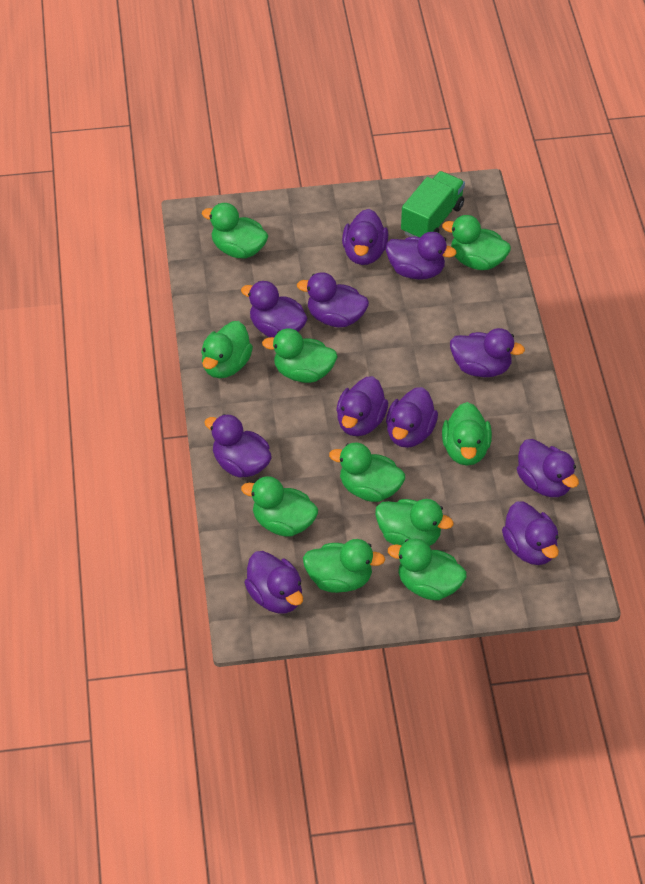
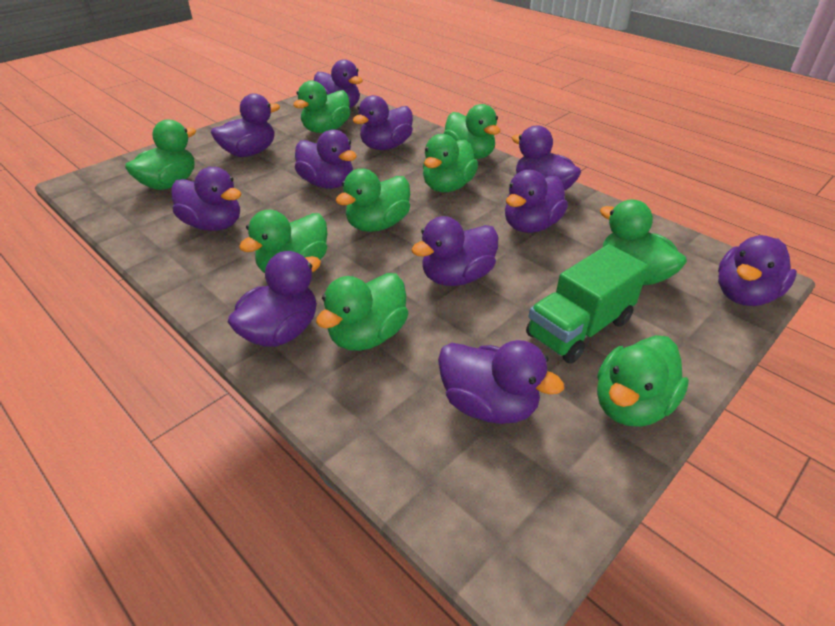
green duck: [201,321,253,378] [202,203,268,258] [241,476,318,537] [262,328,337,383] [303,539,385,593] [329,442,405,502] [375,499,454,546] [388,538,467,600] [442,215,511,270] [442,402,492,466] = 10 -> [125,119,196,190] [239,210,328,273] [293,80,351,133] [316,273,408,351] [335,169,410,232] [423,134,478,192] [443,104,500,159] [597,335,689,427] [600,199,687,285] = 9

